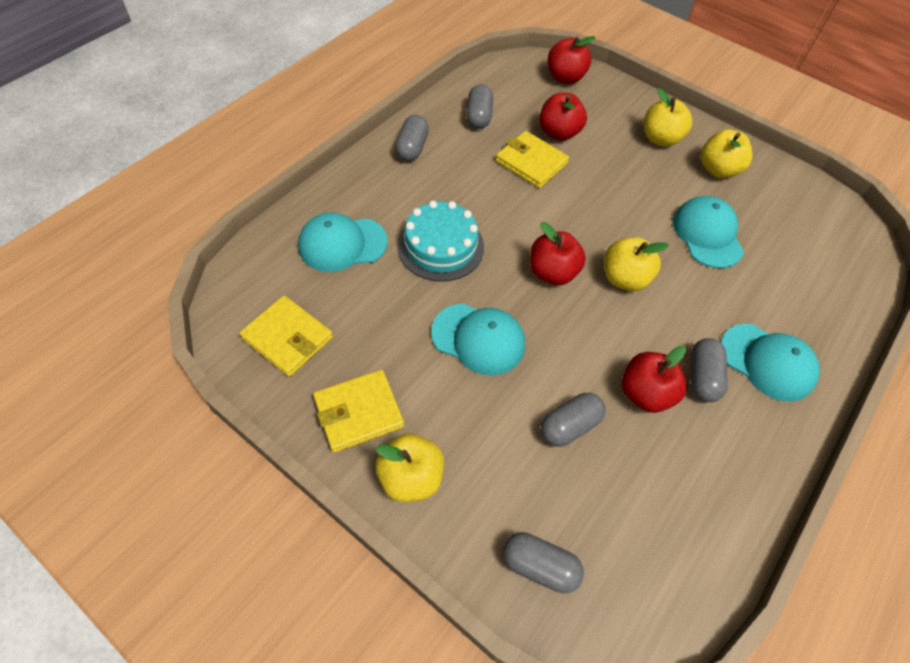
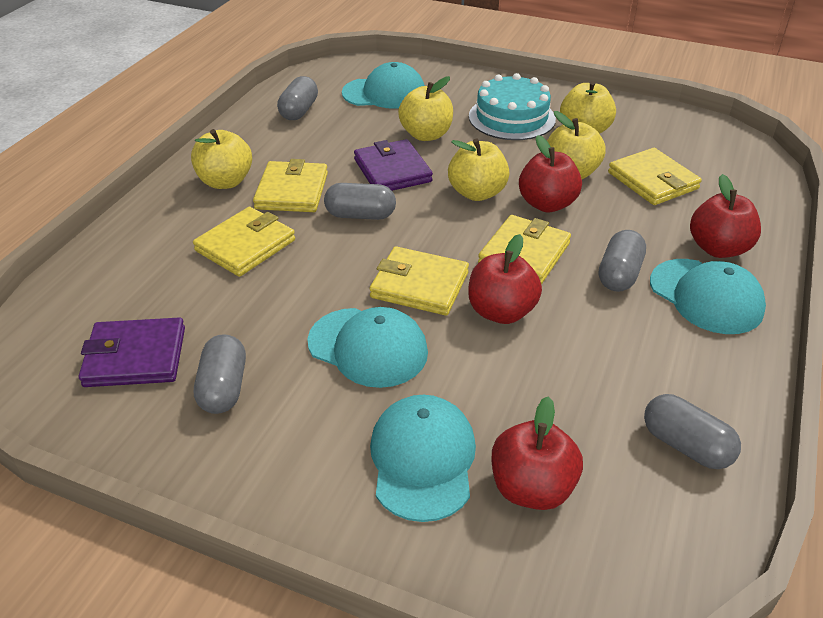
purple wallet: none = 0 -> [79,317,185,387] [354,139,433,191] = 2
yellow apple: [375,433,444,502] [604,237,669,291] [644,88,692,147] [701,129,753,178] = 4 -> [191,129,252,189] [398,76,453,141] [448,138,510,201] [547,111,605,179] [560,81,616,134] = 5
yellow wallet: [240,295,333,377] [313,370,404,453] [496,131,569,188] = 3 -> [193,207,295,277] [253,159,328,212] [369,246,469,316] [478,215,571,284] [608,148,702,205] = 5

